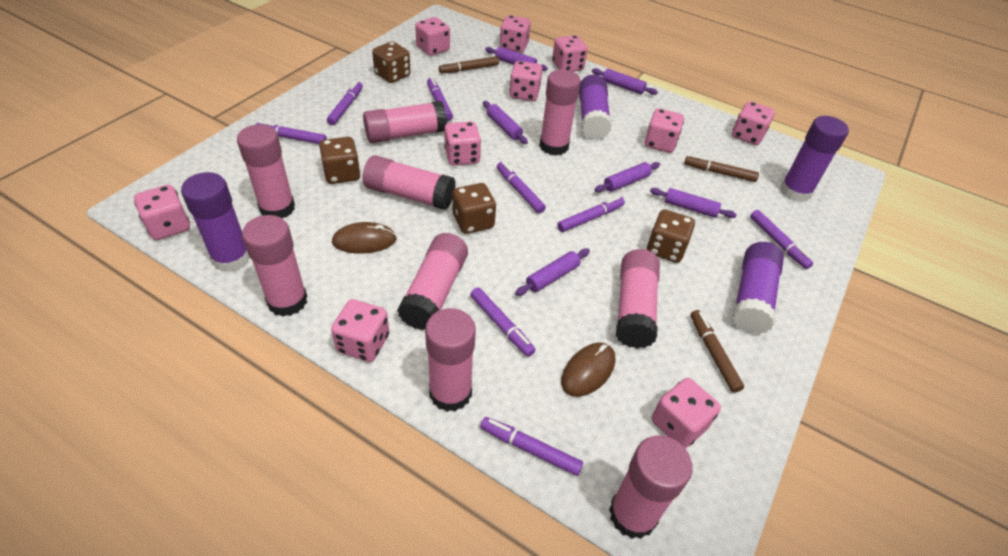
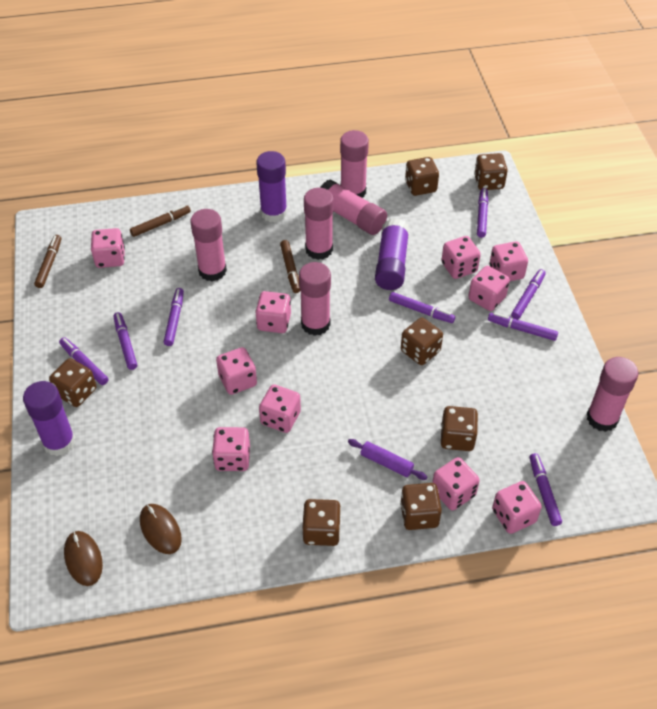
brown dice: [319,137,360,184] [372,41,411,83] [453,183,496,234] [647,209,695,263] = 4 -> [49,358,97,407] [303,499,341,546] [400,483,442,530] [401,318,443,365] [405,157,439,196] [441,406,478,451] [474,153,508,190] = 7
pink glue stick: [237,125,295,218] [242,215,307,317] [363,101,447,143] [363,155,456,210] [397,233,468,330] [425,308,476,412] [539,69,581,156] [609,435,693,539] [616,249,660,349] = 9 -> [190,209,227,281] [299,262,331,336] [304,188,334,260] [320,179,387,235] [340,130,369,198] [587,357,638,432] = 6
purple glue stick: [181,172,250,272] [579,74,612,140] [732,242,784,334] [780,116,849,202] = 4 -> [23,381,75,456] [256,151,287,222] [375,218,410,290] = 3
purple rolling pin: [483,101,528,144] [485,47,548,71] [515,249,590,296] [592,68,658,95] [594,162,660,192] [650,188,737,218] = 6 -> [348,439,427,480] = 1

